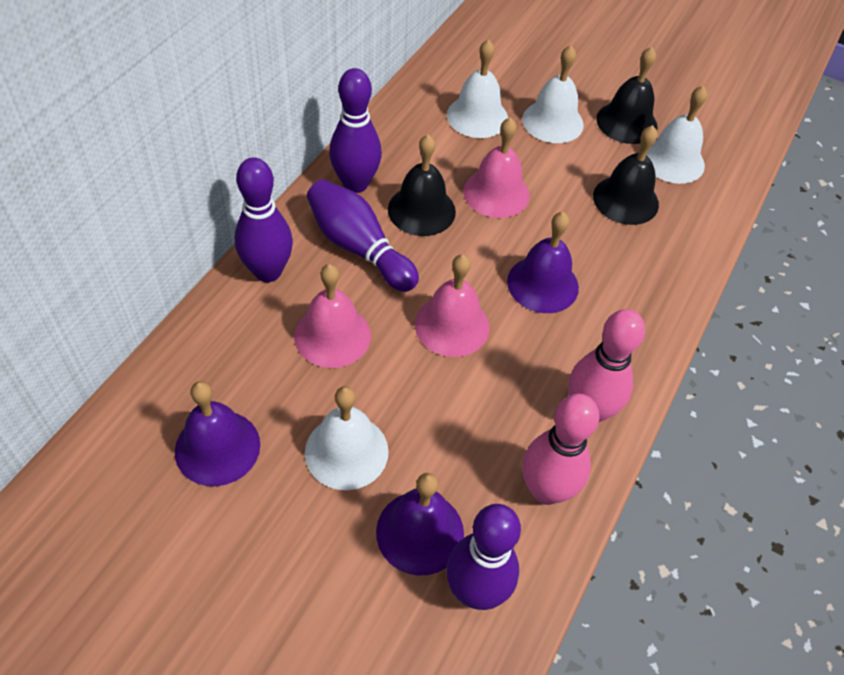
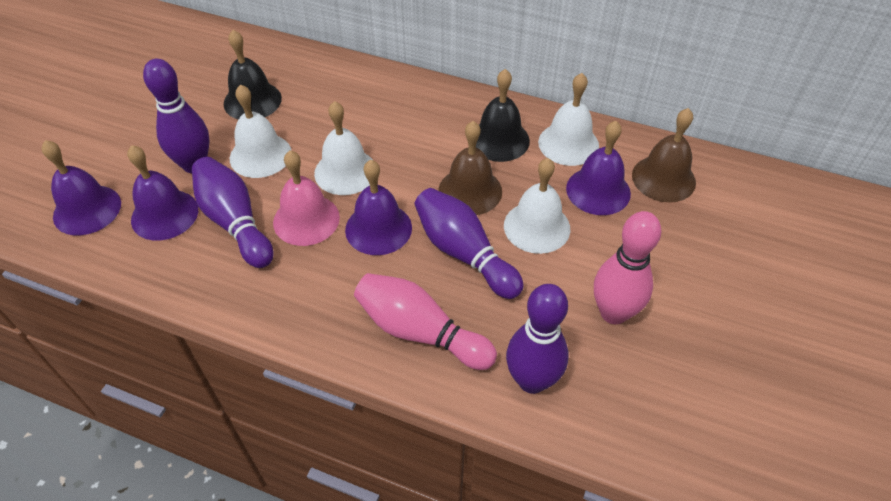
black bell: [388,134,456,236] [593,125,659,225] [596,47,658,144] = 3 -> [224,30,282,120] [476,69,530,162] = 2
brown bell: none = 0 -> [438,121,502,215] [632,108,696,202] = 2
pink bell: [294,264,371,368] [415,254,489,357] [463,117,530,218] = 3 -> [273,151,340,246] = 1
purple bell: [175,381,260,486] [376,473,464,576] [507,212,579,313] = 3 -> [41,140,121,235] [127,145,198,241] [345,160,412,255] [566,121,631,215] = 4

